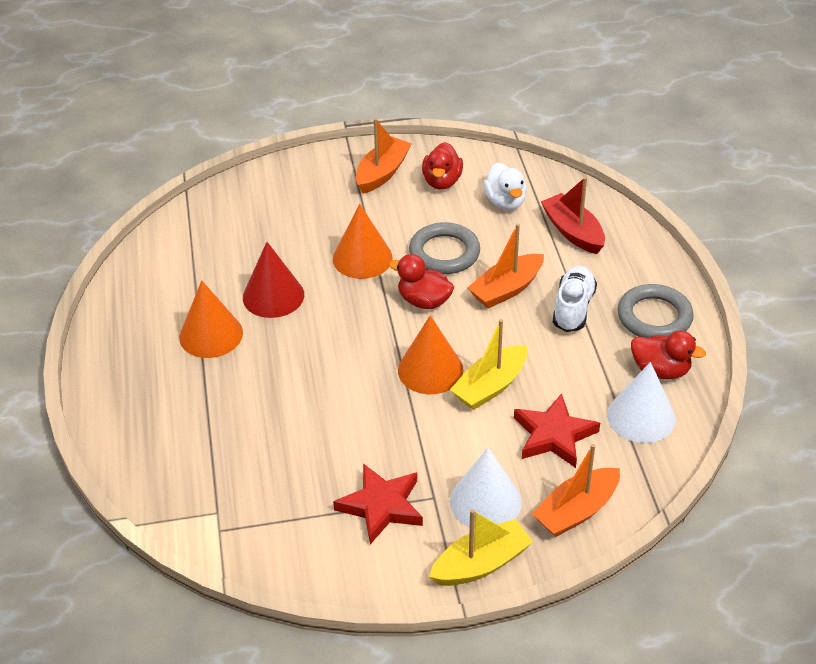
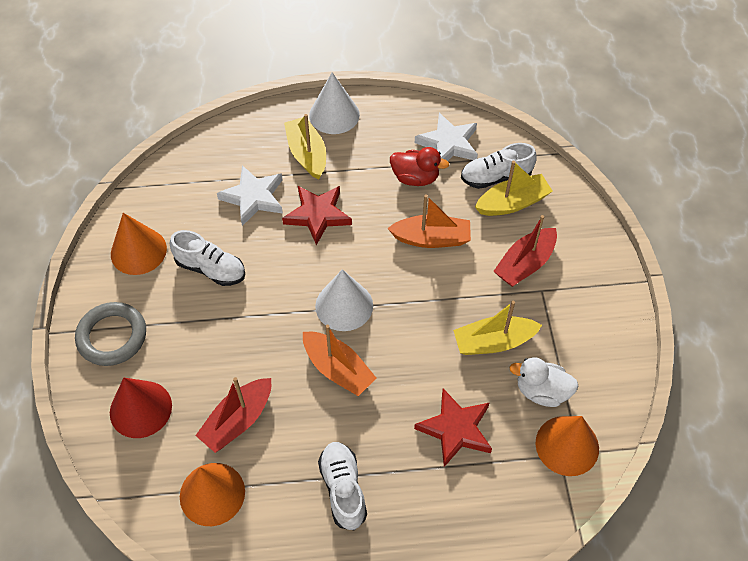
grey ring: [409,222,480,274] [618,284,694,338] = 2 -> [75,302,146,366] = 1
orange boat: [356,118,412,194] [467,224,544,308] [531,444,620,537] = 3 -> [303,325,376,396] [387,194,471,248] = 2
red boat: [541,177,605,254] = 1 -> [195,377,271,453] [494,215,557,287] = 2
red duck: [389,254,454,309] [422,142,463,190] [631,331,706,379] = 3 -> [390,147,449,186] = 1
white shoe: [553,266,597,332] = 1 -> [170,230,245,286] [318,442,367,530] [461,143,537,189] = 3
white star: none = 0 -> [217,165,283,226] [415,113,478,161] = 2
yellow boat: [429,509,533,586] [450,319,527,410] = 2 -> [284,114,326,180] [453,301,542,355] [475,161,553,216] = 3

